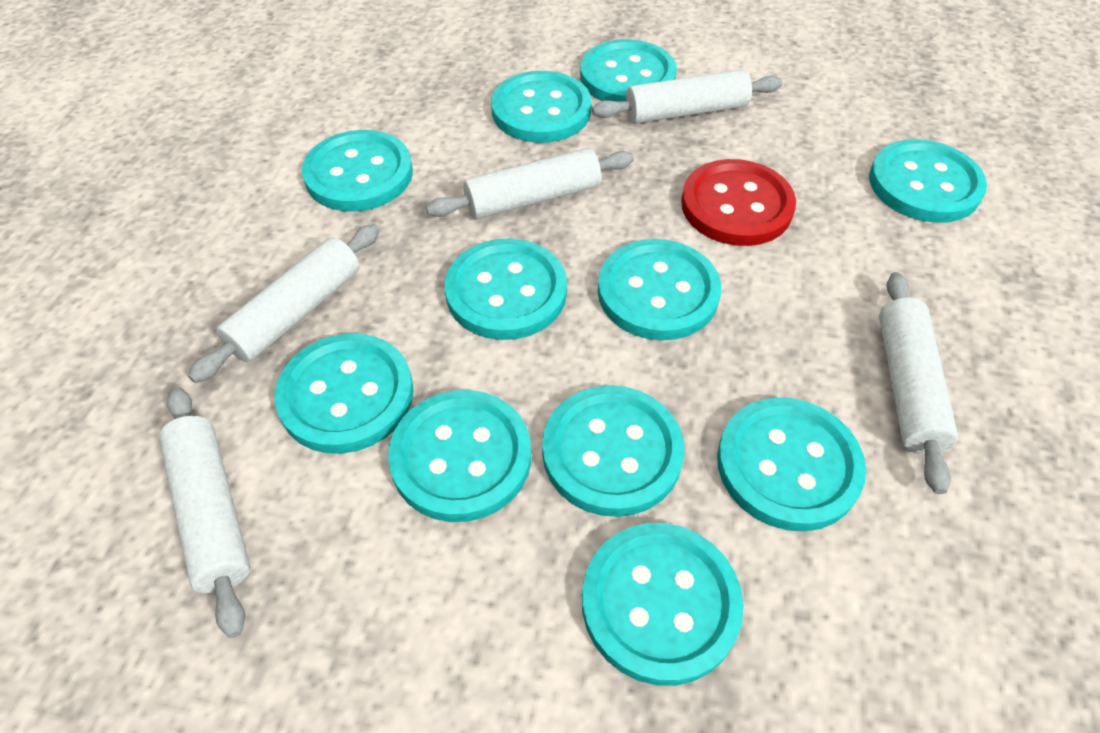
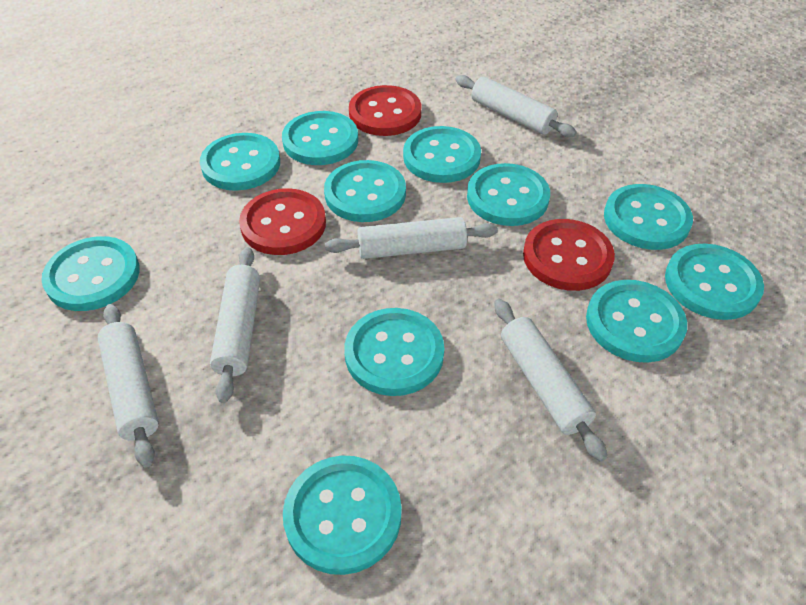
red button: [681,159,796,246] = 1 -> [239,188,326,255] [349,85,421,136] [523,219,615,291] = 3

